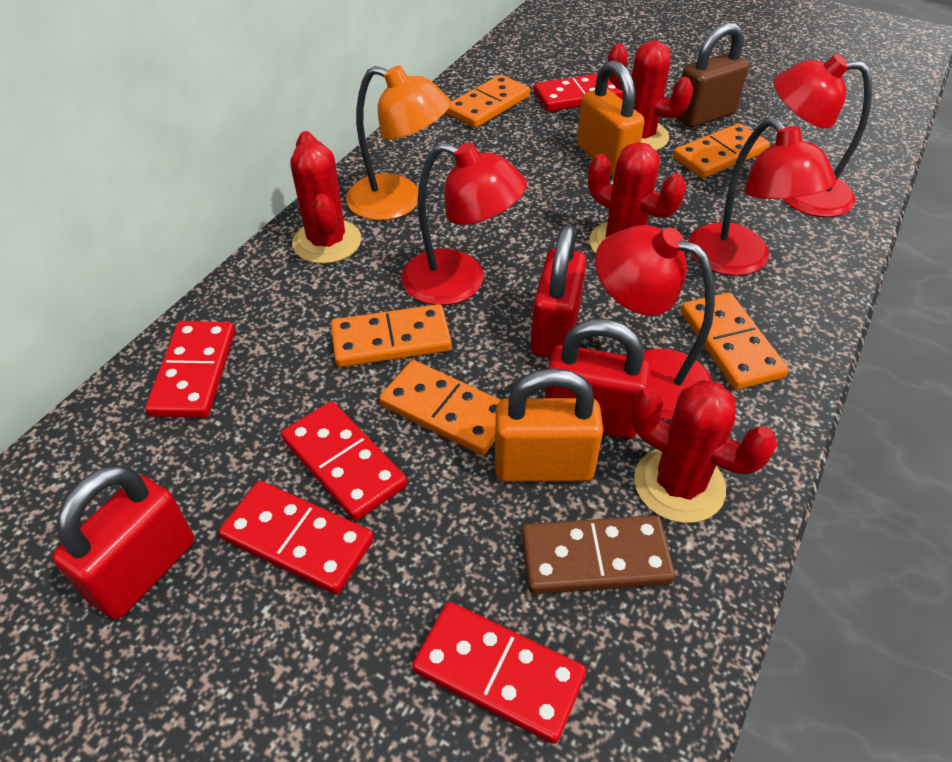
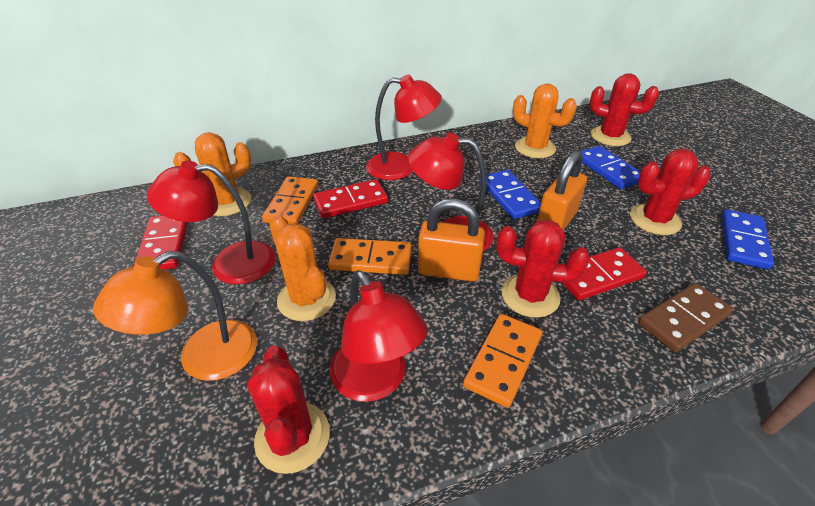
blue domino: none = 0 -> [480,170,541,219] [580,146,641,189] [721,209,774,270] = 3
brown padlock: [675,22,749,128] = 1 -> none = 0
orange cactus: none = 0 -> [173,132,251,216] [269,215,336,321] [513,83,577,158] = 3
orange domino: [331,304,452,367] [379,360,500,455] [446,75,530,128] [673,123,770,178] [681,292,788,390] = 5 -> [262,176,318,224] [328,238,412,275] [463,314,542,408] = 3
red domino: [145,321,235,418] [219,481,374,594] [281,401,407,521] [412,602,586,744] [534,73,623,112] = 5 -> [134,215,188,270] [313,179,388,218] [562,247,647,300] = 3
red padlock: [52,465,194,619] [530,225,587,358] [545,319,651,439] = 3 -> none = 0

